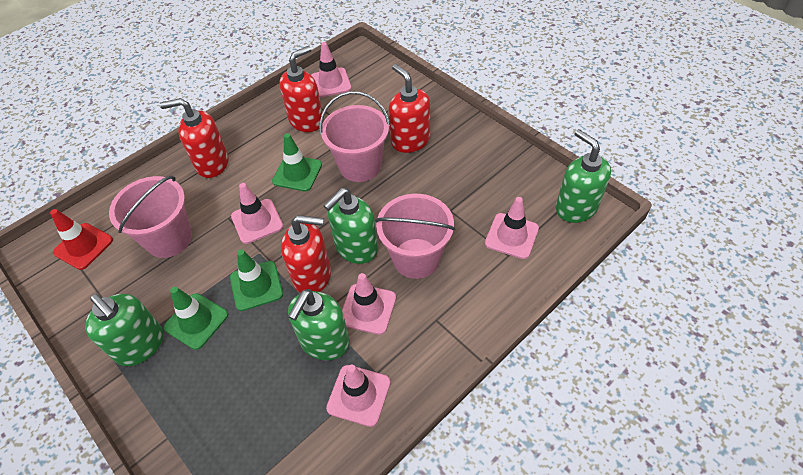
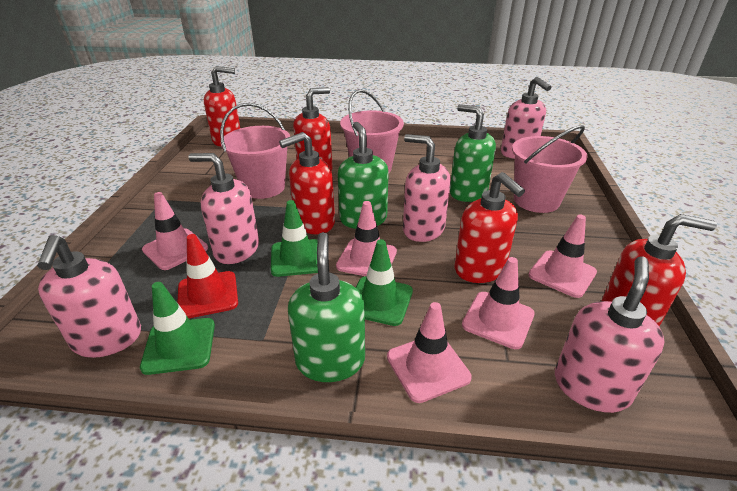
green soap dispenser: [85,294,163,366] [288,289,350,360] [324,188,378,264] [556,129,611,223] = 4 -> [288,232,365,382] [338,122,389,229] [450,104,496,202] = 3
pink soap dispenser: none = 0 -> [37,235,141,358] [189,153,259,264] [403,134,451,242] [501,77,551,159] [555,257,665,413] = 5
red soap dispenser: [160,98,228,178] [279,46,324,132] [281,215,331,293] [388,64,430,153] = 4 -> [204,66,240,147] [279,132,335,235] [293,87,333,171] [455,172,525,283] [601,214,717,327] = 5

